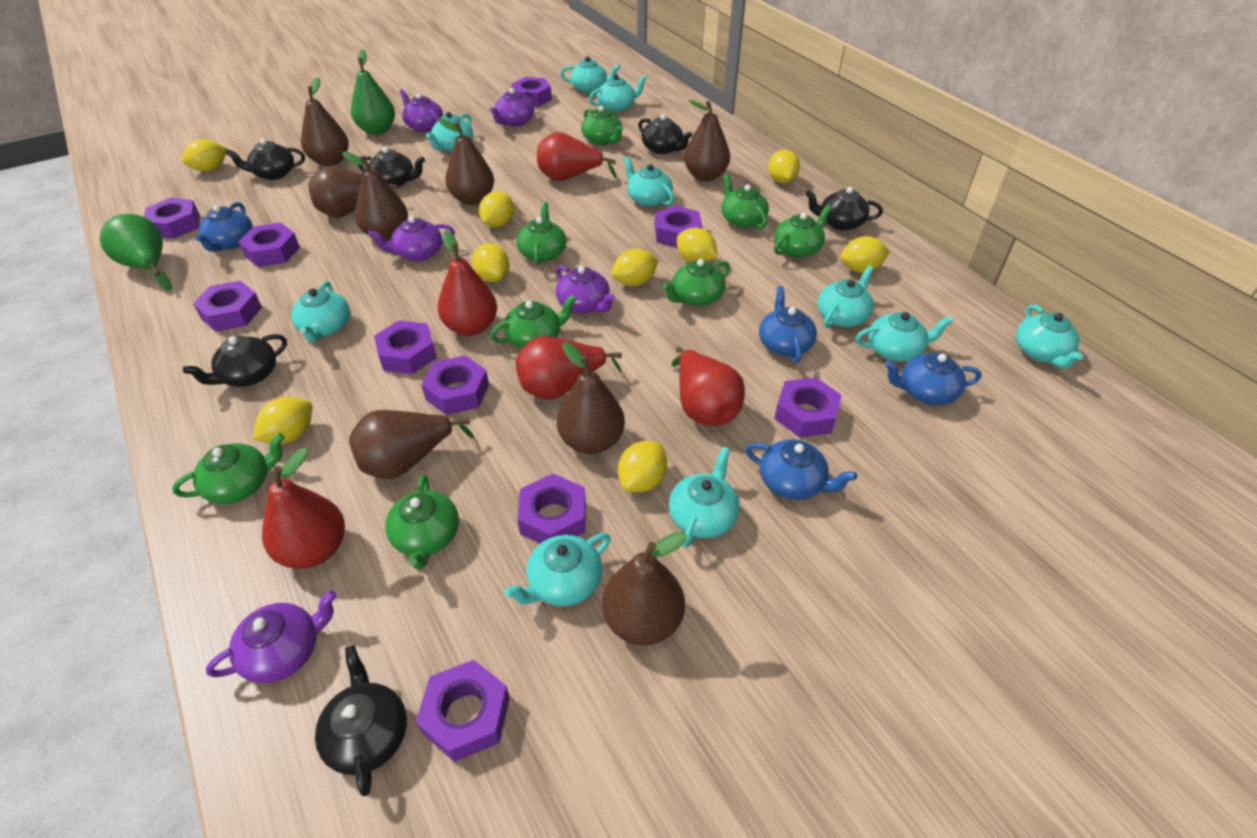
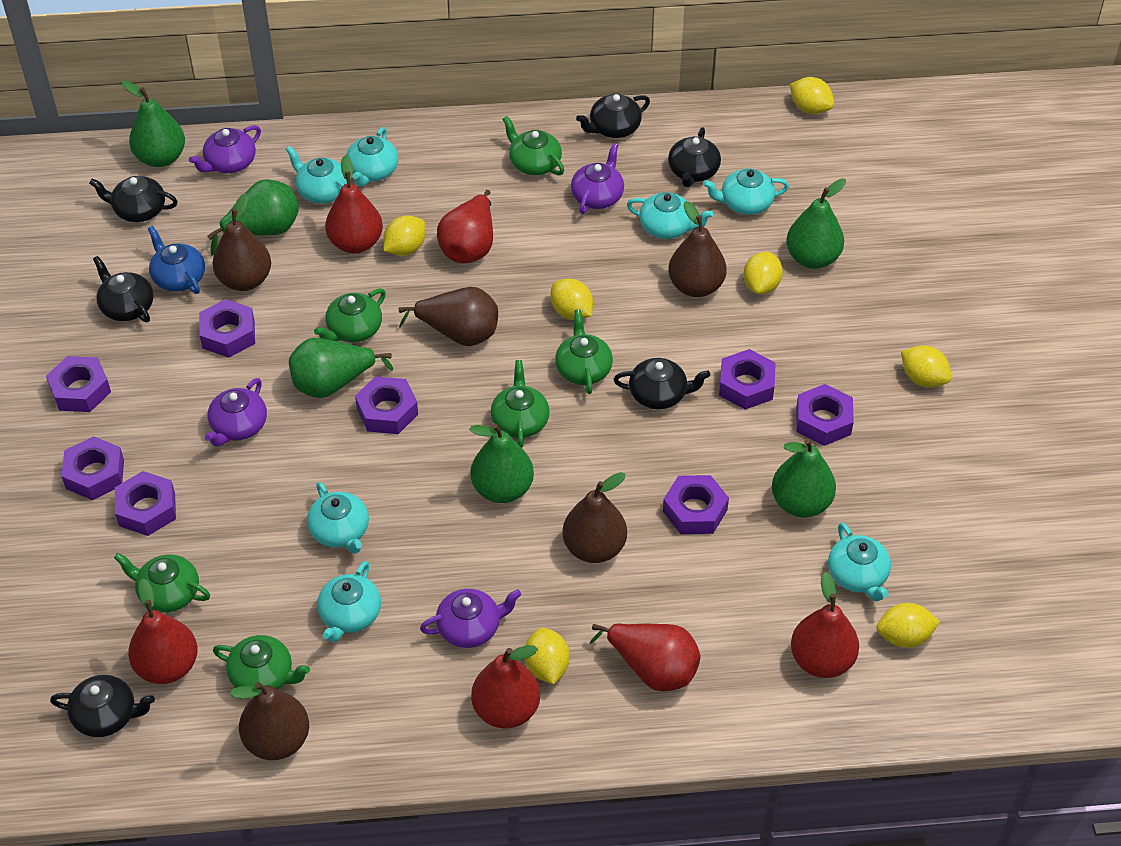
blue teapot: [195,202,253,252] [745,439,857,500] [759,286,817,363] [885,353,981,405] = 4 -> [148,226,205,294] = 1
brown pear: [301,77,349,166] [308,166,397,218] [342,152,408,241] [349,410,474,479] [438,118,494,205] [557,342,625,454] [602,532,687,646] [684,100,730,181] = 8 -> [212,193,271,291] [230,682,309,760] [398,287,498,346] [562,472,627,563] [668,201,727,297] = 5
green pear: [100,214,172,291] [351,49,395,135] = 2 -> [122,81,185,167] [207,179,299,256] [289,338,393,398] [469,424,534,503] [772,439,836,518] [786,178,846,269] = 6
green teapot: [172,433,285,504] [385,475,459,569] [490,295,576,349] [516,202,566,266] [581,106,623,145] [662,259,730,306] [721,174,769,229] [774,205,832,258] = 8 -> [114,553,210,613] [213,635,310,689] [314,289,386,342] [491,360,550,448] [502,116,564,175] [555,309,613,394] = 6
purple nut: [144,198,200,239] [193,281,262,332] [238,223,300,267] [374,320,437,374] [416,660,510,762] [421,355,489,415] [511,77,552,107] [517,474,586,544] [655,206,702,248] [774,377,842,438] = 10 -> [46,356,111,412] [62,436,124,500] [115,471,176,536] [199,299,255,358] [355,376,418,434] [663,475,729,534] [719,349,776,410] [796,384,854,446] = 8
purple teapot: [206,590,337,683] [368,216,455,261] [399,89,443,132] [490,88,534,127] [556,265,615,313] = 5 -> [189,125,261,173] [205,378,267,447] [420,589,521,648] [571,143,624,214] = 4
red pear: [262,448,345,569] [437,230,497,336] [516,336,622,400] [537,132,617,181] [672,346,745,426] = 5 -> [128,578,198,684] [325,155,383,253] [437,190,493,263] [471,645,540,729] [590,623,701,691] [791,572,859,678] = 6
turquoise teapot: [291,281,350,342] [426,112,473,152] [504,533,611,606] [560,56,621,93] [589,74,647,112] [623,156,674,207] [669,447,739,548] [817,266,874,328] [856,312,953,362] [1016,304,1084,369] = 10 -> [286,146,347,204] [307,482,369,554] [317,561,381,642] [346,127,398,187] [627,192,713,239] [703,169,789,215] [828,523,891,601] = 7
yellow lemon: [182,139,227,172] [253,397,312,444] [472,243,509,282] [479,191,514,227] [611,249,659,286] [618,441,667,493] [677,228,717,263] [768,150,800,184] [840,236,890,273] = 9 -> [383,215,426,256] [525,628,570,684] [551,278,593,320] [743,252,783,295] [790,77,834,114] [876,603,940,648] [901,345,952,387] = 7

